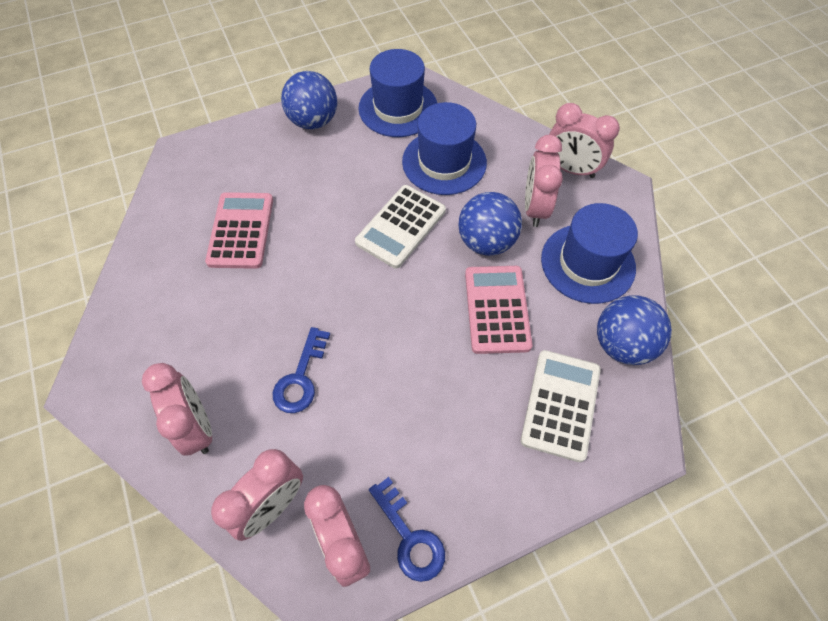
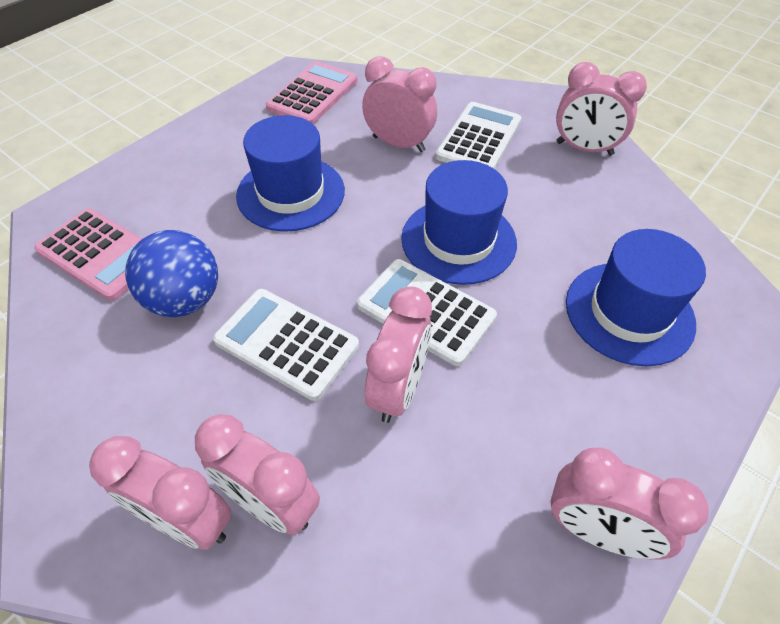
blue ball: [281,71,337,129] [458,192,522,256] [597,295,672,365] = 3 -> [125,230,218,317] = 1
blue key: [273,327,330,413] [369,477,445,582] = 2 -> none = 0
pink clock: [142,363,212,456] [211,449,303,541] [304,485,370,587] [525,135,563,227] [549,103,620,178] = 5 -> [89,436,231,550] [195,414,320,535] [362,56,437,152] [365,286,432,423] [550,447,709,560] [556,62,647,155] = 6
white calculator: [355,185,446,269] [521,350,601,462] = 2 -> [213,289,359,401] [357,259,497,366] [435,102,521,169] = 3

